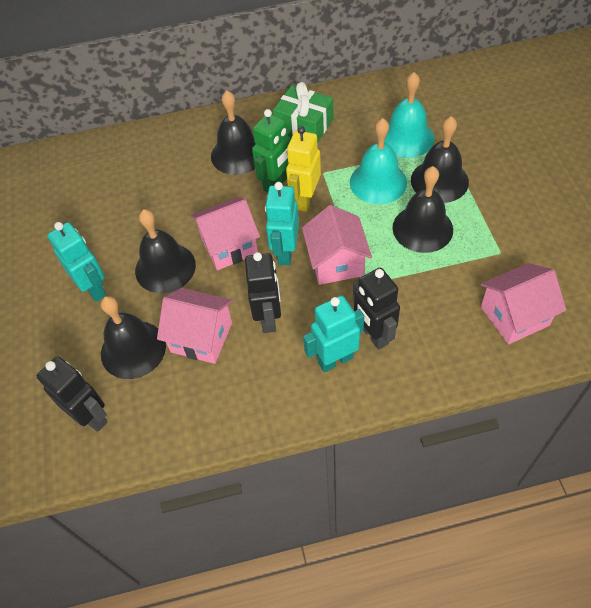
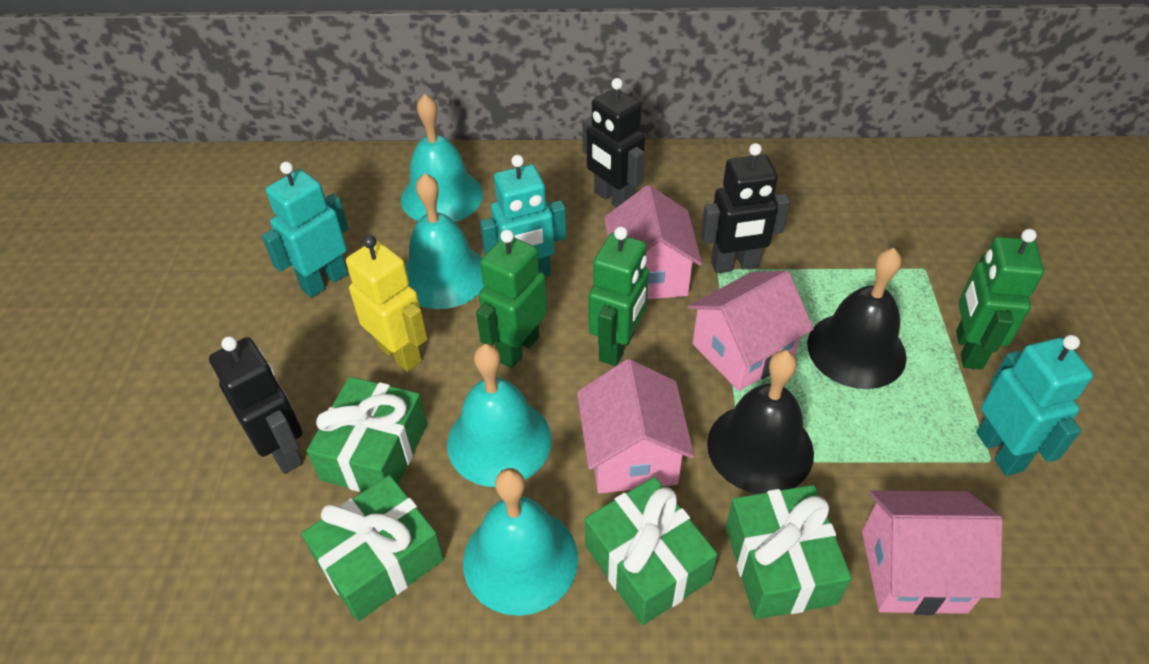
black bell: [101,296,166,379] [135,209,196,293] [211,90,256,175] [393,166,453,253] [411,116,469,203] = 5 -> [707,350,814,494] [807,248,907,389] = 2
green gift: [273,82,333,143] = 1 -> [301,475,444,622] [307,377,427,492] [585,477,718,626] [726,485,852,619] = 4
green robot: [252,109,292,193] = 1 -> [476,229,547,368] [589,227,649,366] [956,229,1044,370] = 3
turquoise bell: [350,118,407,204] [384,72,434,158] = 2 -> [401,94,483,222] [405,173,485,309] [447,344,552,487] [463,468,578,616] = 4

